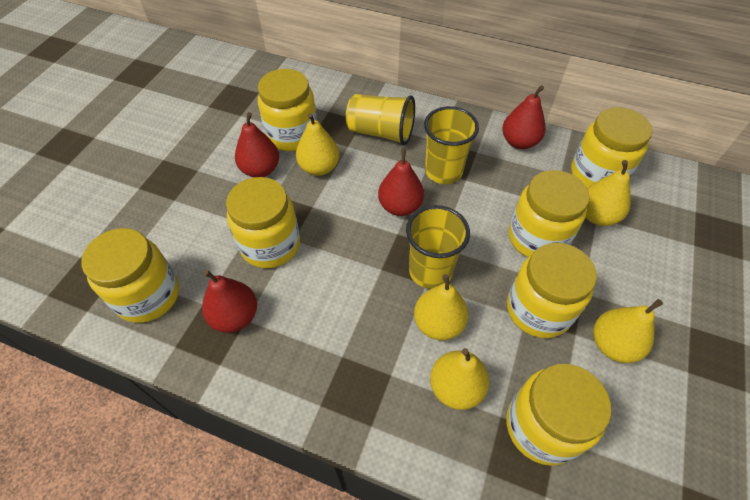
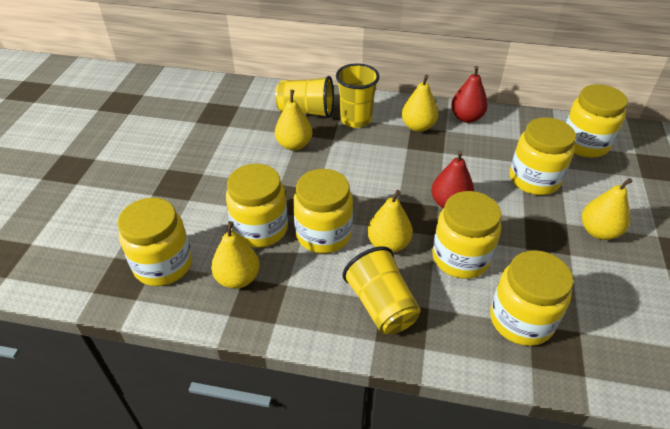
red pear: [202,270,257,333] [235,112,279,177] [378,149,424,216] [502,85,546,149] = 4 -> [431,150,474,208] [451,66,488,123] = 2

